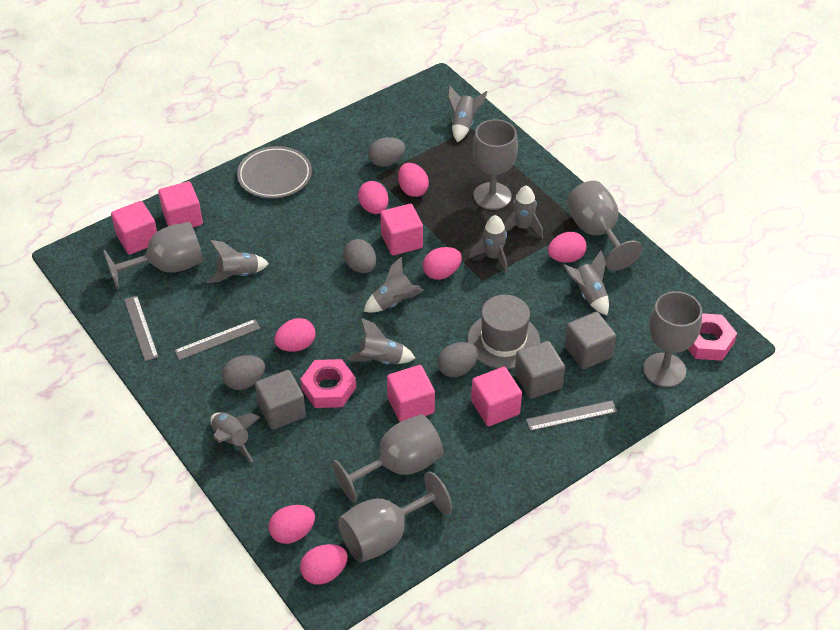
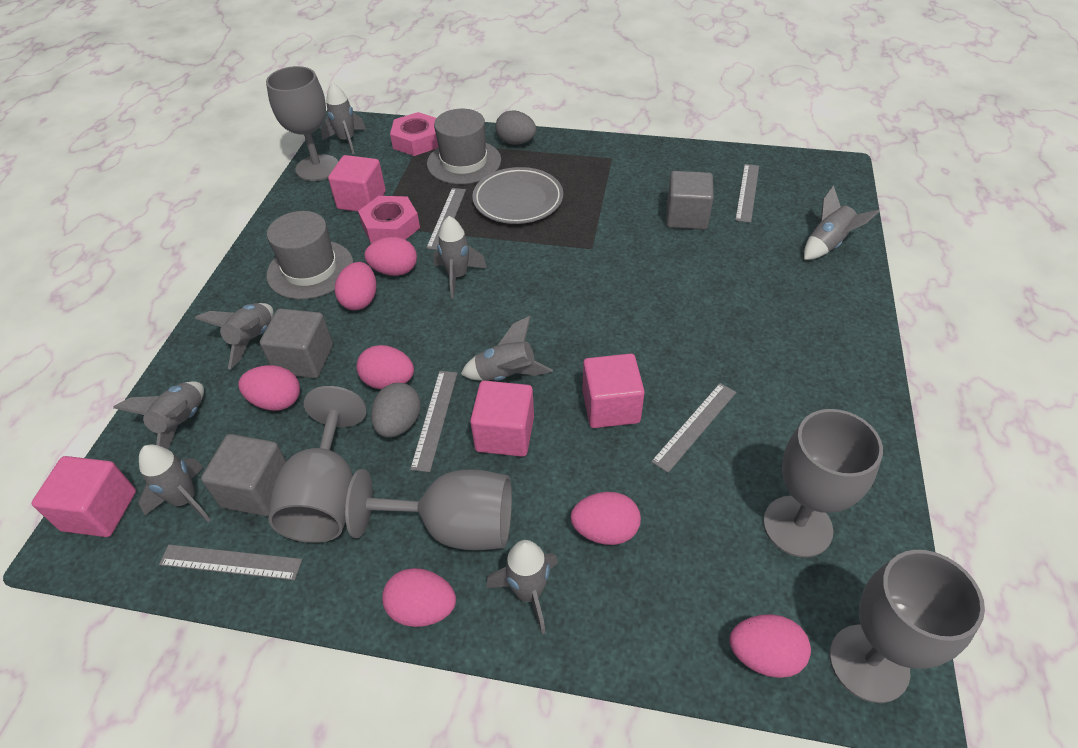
grey egg: [222,355,265,390] [343,239,376,273] [368,137,405,167] [437,342,479,377] = 4 -> [371,383,421,438] [495,110,536,145] = 2
grey goblet: [103,222,203,289] [332,414,444,503] [338,471,452,563] [473,119,518,210] [567,181,643,271] [643,291,702,387] = 6 -> [266,66,338,181] [268,386,367,543] [345,469,512,550] [763,409,883,558] [829,550,985,703] = 5
grey hat: [467,295,540,369] = 1 -> [266,211,353,299] [427,109,501,184] = 2
grey ruler: [124,296,158,361] [174,319,260,360] [526,401,617,431] = 3 -> [159,544,302,580] [410,371,458,472] [426,188,466,250] [651,383,736,473] [735,164,759,223] = 5
pink cube: [111,201,157,255] [158,181,203,227] [380,204,423,256] [387,365,435,422] [471,367,522,426] = 5 -> [31,456,136,537] [328,155,386,212] [470,381,534,457] [582,353,645,428] = 4

